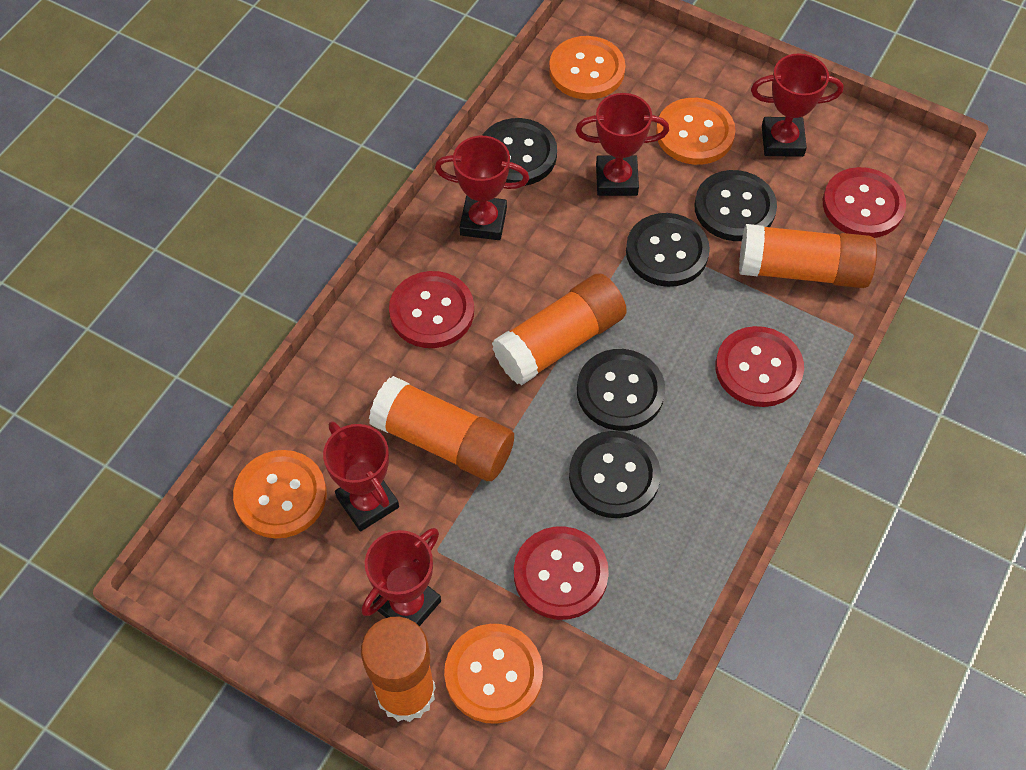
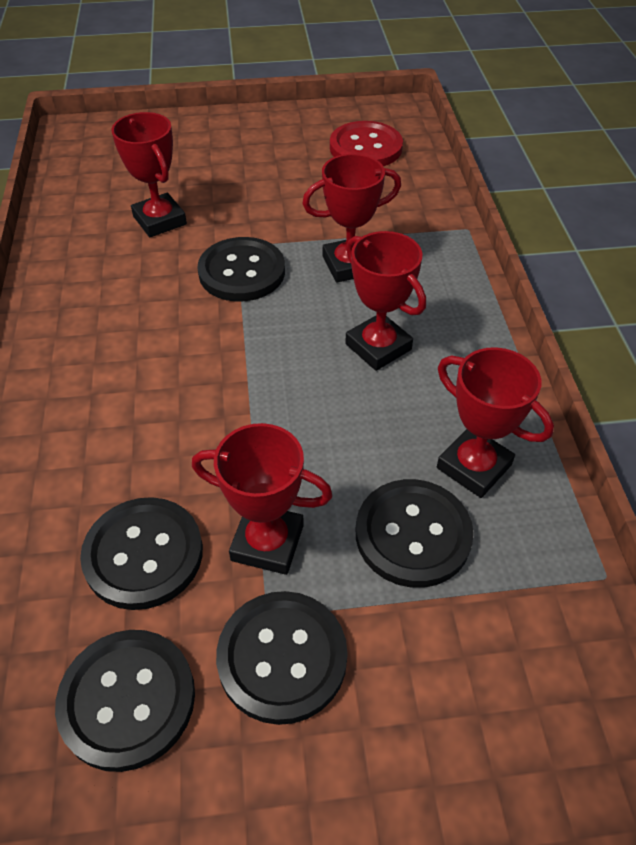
orange button: [233,450,327,538] [444,624,543,724] [549,36,625,100] [656,98,736,165] = 4 -> none = 0
orange glue stick: [361,617,436,722] [369,376,514,481] [492,273,627,385] [739,224,877,288] = 4 -> none = 0
red button: [389,271,474,348] [514,526,609,620] [715,326,804,407] [823,167,906,238] = 4 -> [330,121,403,166] = 1

